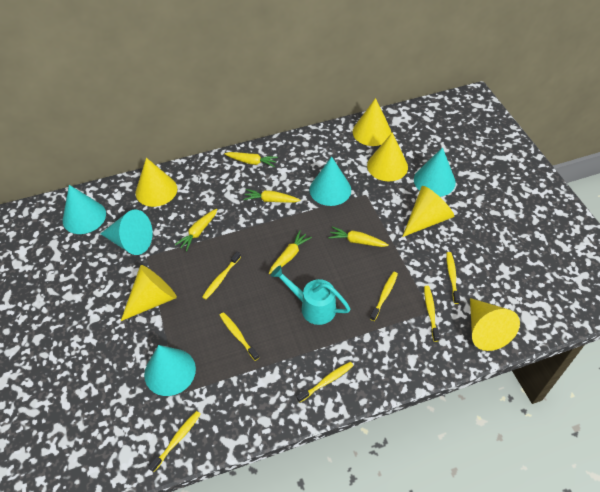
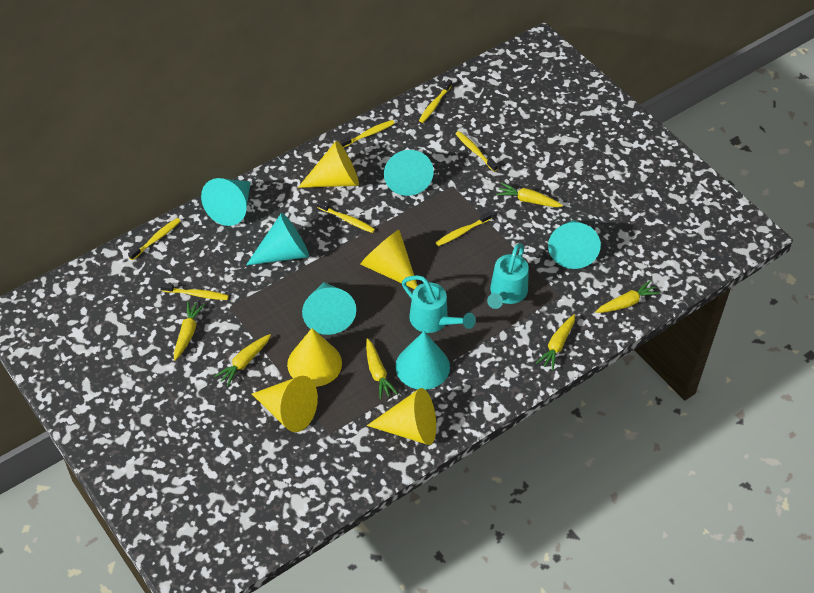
turquoise cone: [63,185,106,234] [100,209,153,255] [144,345,196,396] [310,156,351,206] [414,147,456,197] = 5 -> [201,178,251,226] [246,213,309,265] [302,282,356,335] [384,150,434,196] [395,331,450,390] [548,220,601,269] = 6
turquoise watering can: [271,266,350,325] = 1 -> [402,275,476,333] [487,243,529,309] = 2
yellow carrot: [175,209,217,252] [224,152,278,167] [243,189,301,203] [268,230,312,274] [329,226,389,247] = 5 -> [174,301,205,361] [214,334,271,386] [366,338,398,400] [497,183,563,207] [536,314,575,370] [595,281,660,313] = 6
yellow cone: [121,265,177,321] [136,158,177,207] [353,98,392,146] [367,132,408,181] [402,186,454,237] [470,298,520,351] = 6 -> [252,376,318,432] [287,328,342,387] [298,141,359,188] [360,230,418,289] [367,388,436,445] = 5

